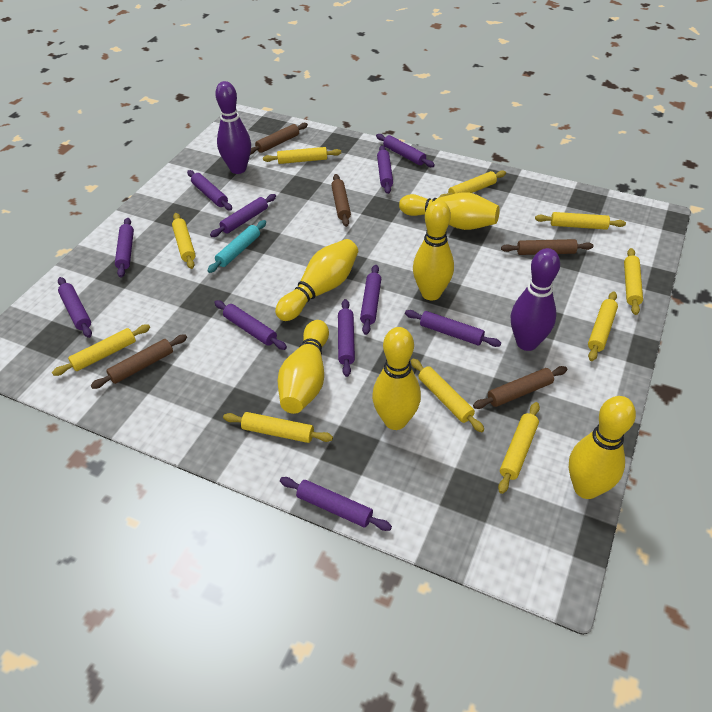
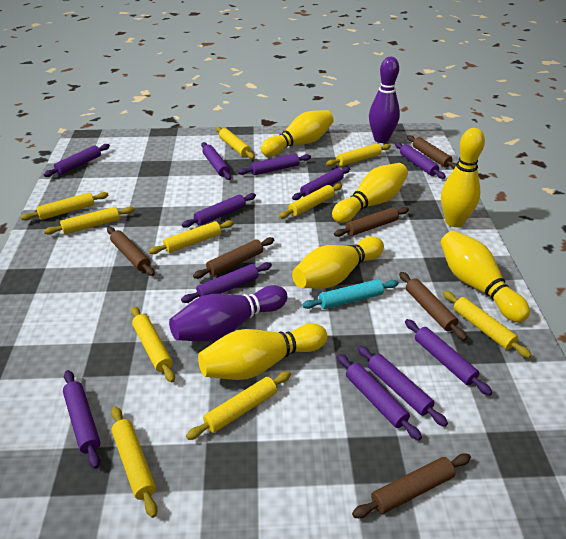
brown rolling pin: [91,334,187,389] [250,123,308,155] [331,174,351,227] [473,366,567,409] [501,239,594,255] = 5 -> [107,227,155,276] [193,237,274,279] [334,207,409,237] [352,453,471,518] [399,272,467,340] [407,135,456,169] = 6

